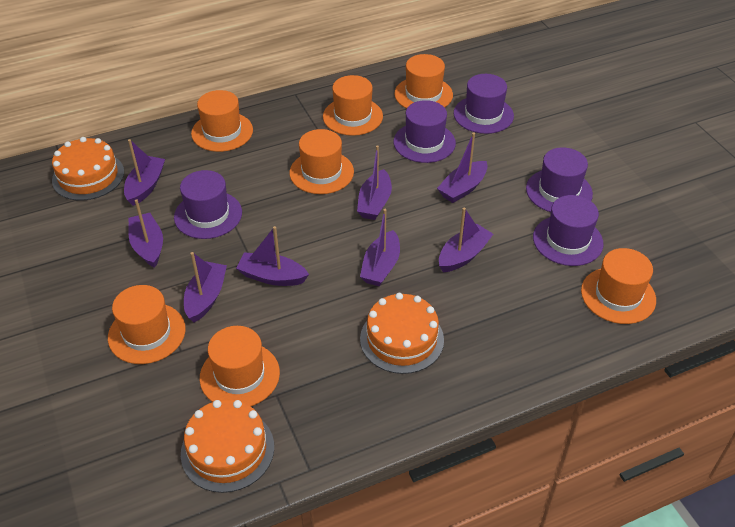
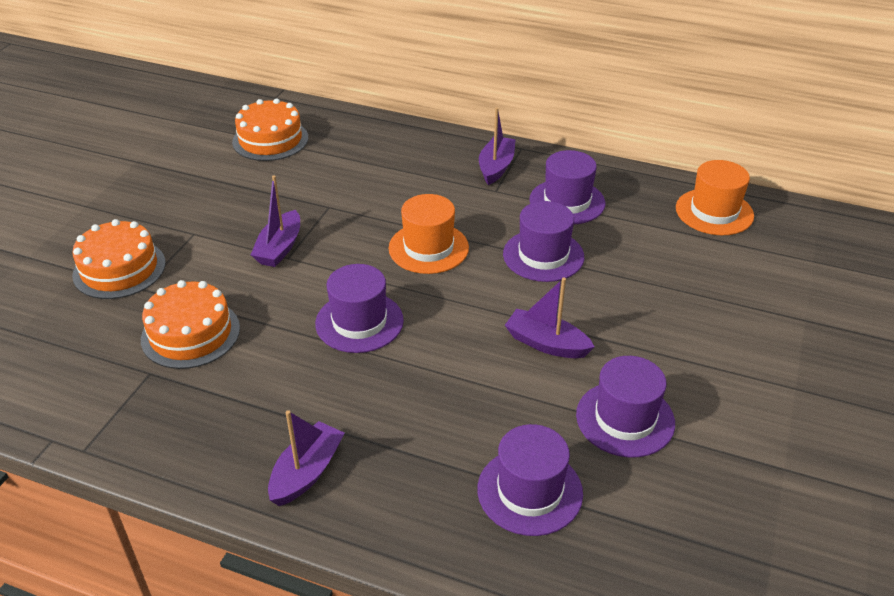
orange hat: [108,285,186,364] [191,90,253,152] [200,326,280,406] [289,129,354,194] [323,75,383,136] [394,54,453,109] [581,248,656,324] = 7 -> [389,194,469,274] [676,160,754,235] = 2
purple boat: [124,139,165,206] [128,199,163,268] [184,252,227,322] [236,226,309,286] [357,145,392,220] [360,209,400,287] [437,133,488,203] [439,208,493,272] = 8 -> [251,175,300,267] [268,410,345,506] [479,107,516,185] [505,277,595,358] = 4

